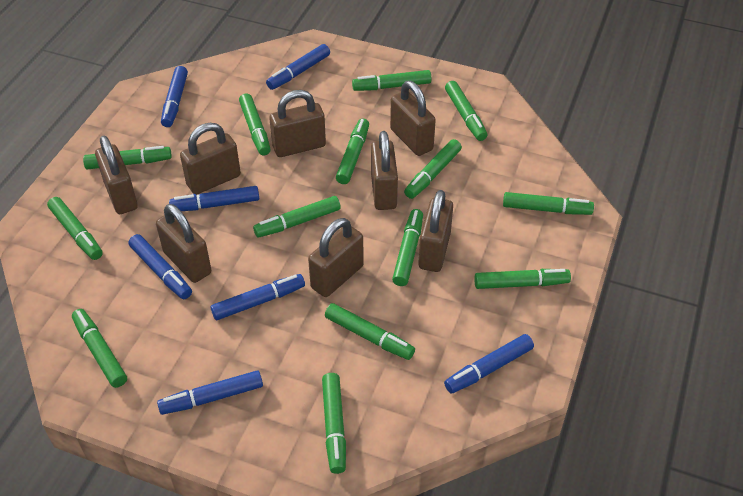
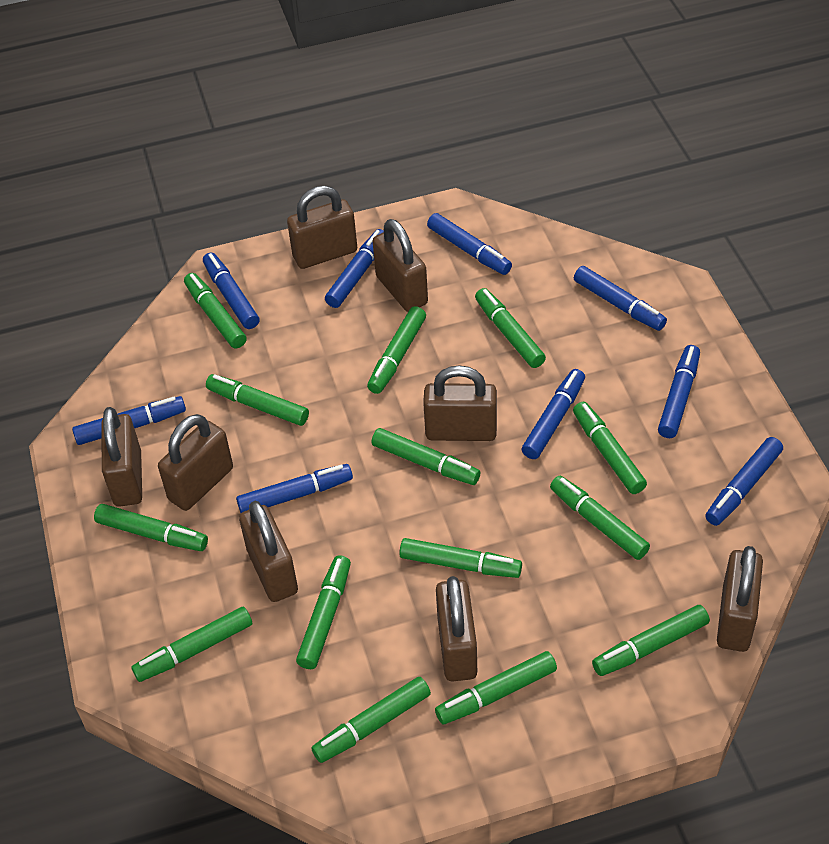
blue marker: [128,234,192,299] [157,370,263,415] [161,66,188,127] [169,186,259,211] [211,274,305,320] [266,44,330,90] [444,334,534,393] = 7 -> [72,396,186,445] [203,252,260,329] [236,464,353,513] [325,229,384,308] [427,213,512,275] [521,369,585,459] [574,266,667,331] [658,345,700,438] [705,437,783,526] = 9

